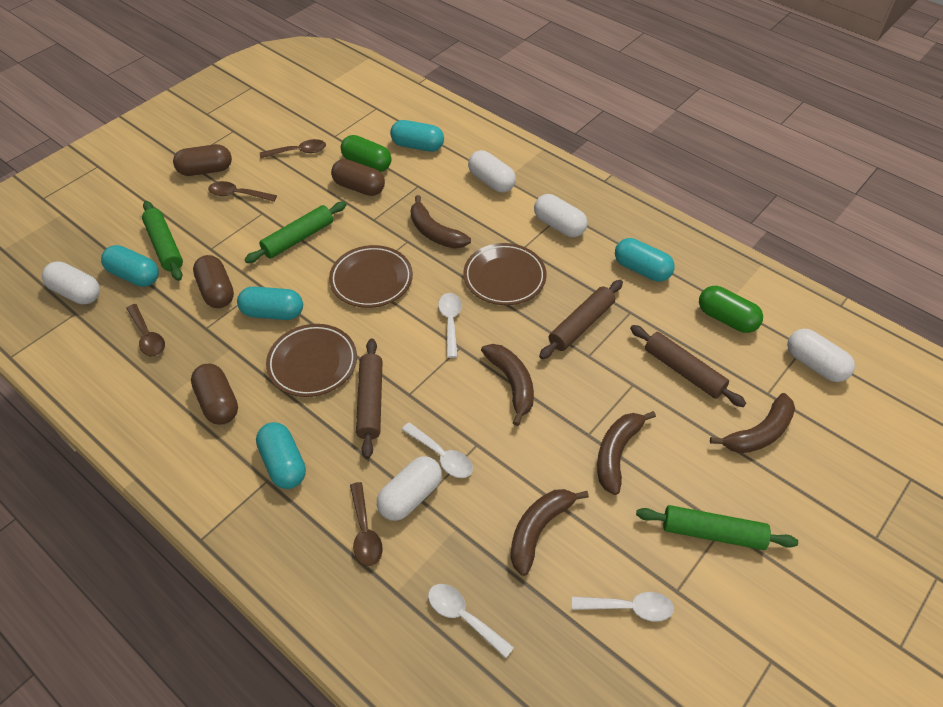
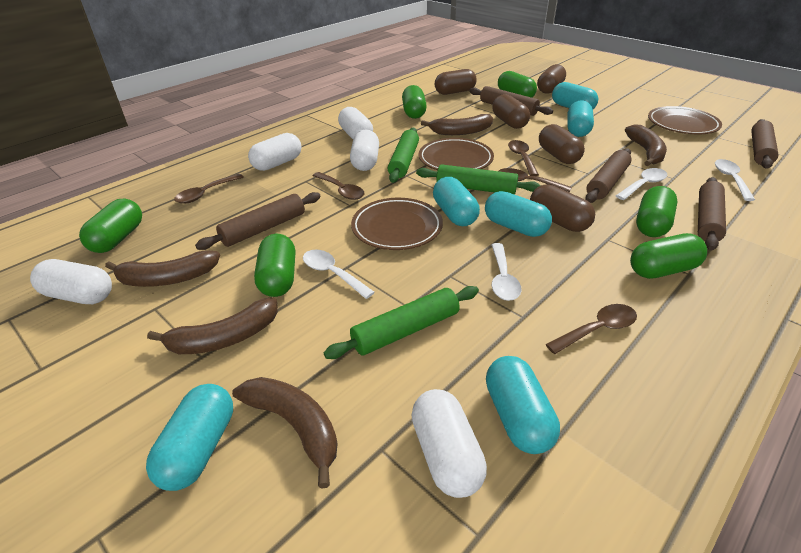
brown capsule: [173,144,232,176] [191,364,238,425] [193,255,234,308] [331,159,385,196] = 4 -> [435,69,477,95] [492,94,530,129] [530,184,595,232] [537,64,566,94] [539,124,585,164] = 5
brown rolling pin: [356,339,383,459] [539,280,623,359] [630,325,746,407] = 3 -> [195,192,321,250] [469,86,553,116] [586,148,632,203] [698,177,726,250] [751,119,778,168] = 5
brown spoon: [126,304,165,357] [208,181,277,202] [260,139,326,158] [350,482,383,566] = 4 -> [174,174,244,203] [313,172,365,200] [499,168,572,192] [508,140,539,176] [545,304,637,354] = 5
green capsule: [341,135,391,172] [699,286,763,333] = 2 -> [79,199,142,253] [254,234,295,297] [402,85,427,119] [498,71,537,98] [630,233,707,279] [636,186,678,237] = 6
turquoise capsule: [101,245,159,287] [237,286,303,320] [256,422,306,489] [390,120,444,152] [615,238,675,282] = 5 -> [146,384,233,491] [433,177,480,226] [485,191,552,237] [486,356,560,454] [552,82,598,109] [567,100,594,137] = 6

